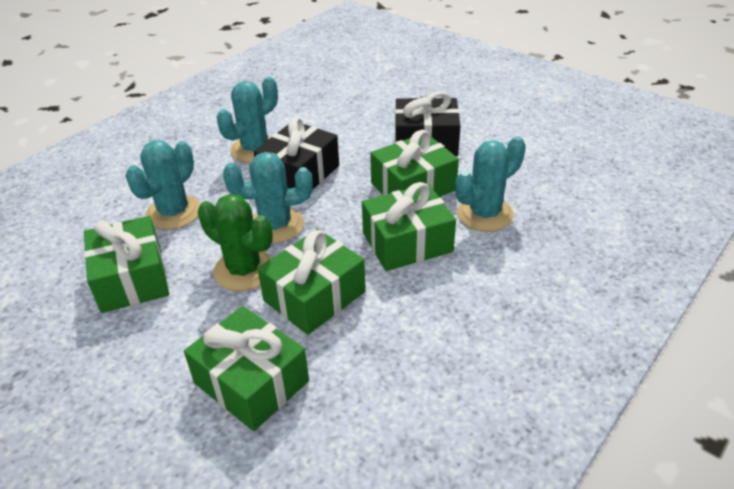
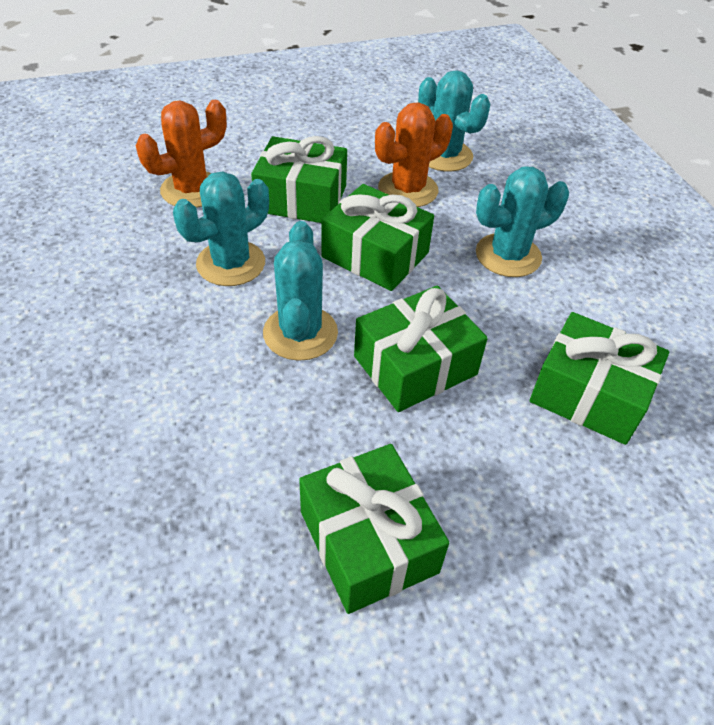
black gift: [254,117,339,189] [395,91,461,156] = 2 -> none = 0
green cactus: [198,194,273,291] = 1 -> none = 0
orange cactus: none = 0 -> [136,100,227,208] [375,102,453,207] = 2

